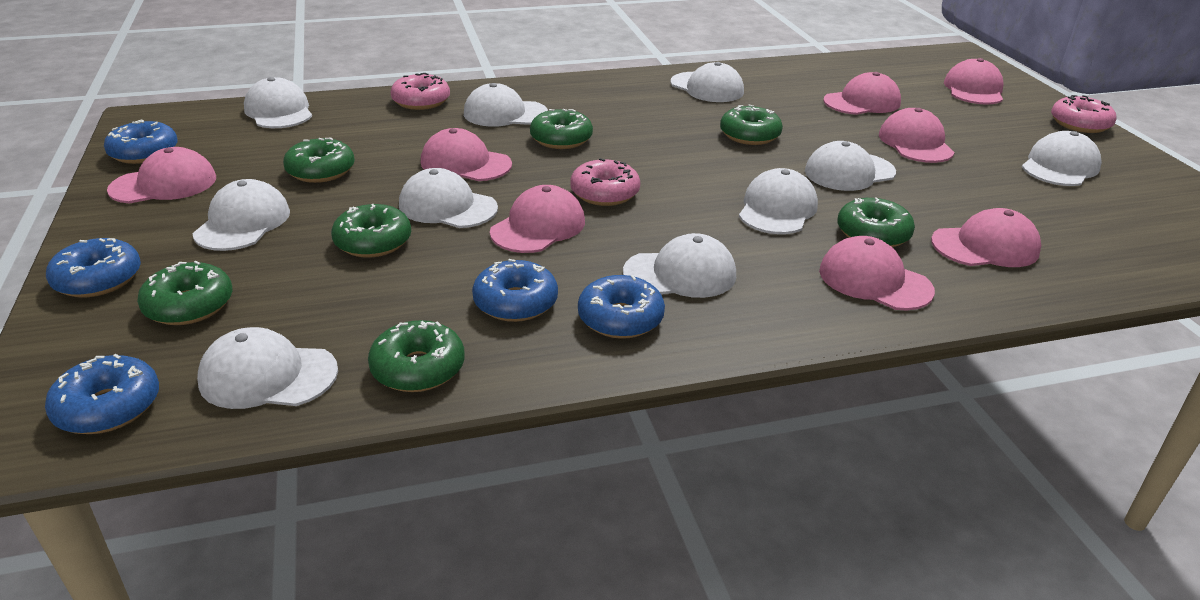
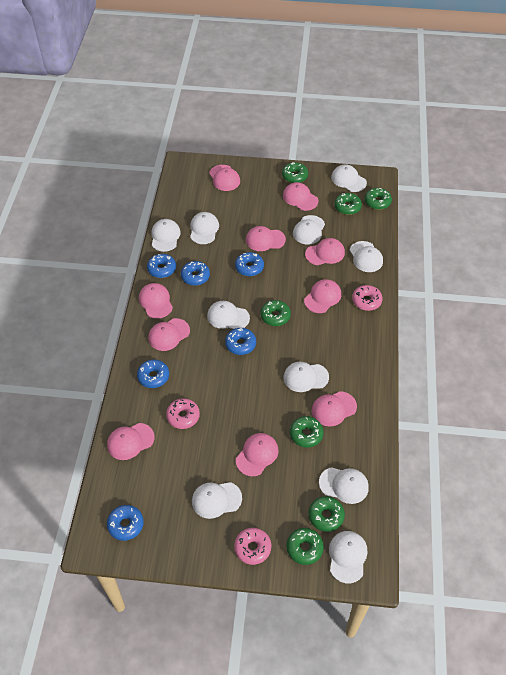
blue donut: [45,354,159,434] [46,238,141,297] [104,120,178,164] [472,259,558,322] [578,275,665,339] = 5 -> [107,505,144,541] [137,359,169,388] [147,254,176,278] [181,261,210,286] [225,328,256,355] [235,252,264,276] = 6
pink cap: [107,147,216,203] [421,128,512,181] [490,185,585,253] [819,236,935,310] [823,72,901,115] [879,108,955,163] [931,208,1041,267] [944,58,1003,104] = 8 -> [107,423,154,460] [139,283,173,319] [148,318,190,351] [209,165,240,191] [236,433,278,476] [246,226,286,251] [283,182,318,211] [304,279,341,313] [305,238,345,265] [312,391,357,426] = 10

